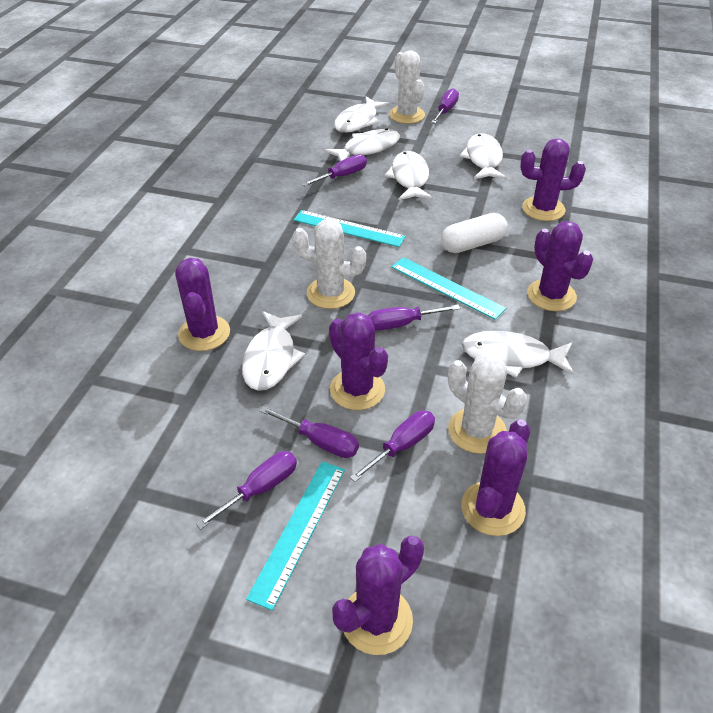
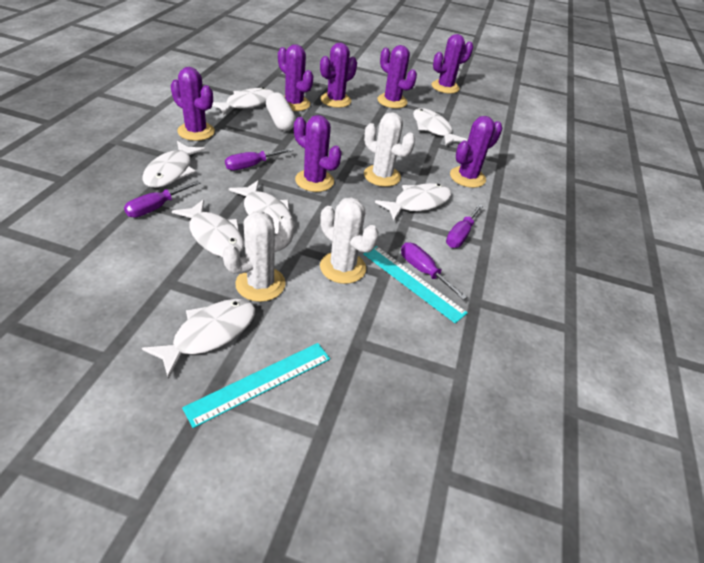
purple cactus: [175,258,230,351] [329,312,388,410] [332,536,424,655] [461,419,530,536] [520,138,586,221] [527,221,593,311] = 6 -> [171,67,215,141] [278,44,313,111] [294,115,342,192] [320,43,357,108] [377,45,417,108] [432,34,473,94] [450,116,503,188] = 7
purple screwdriver: [196,451,297,530] [260,406,359,458] [302,154,367,186] [350,410,435,482] [368,305,460,330] [431,88,459,124] = 6 -> [124,181,200,218] [225,148,293,170] [401,242,467,300] [446,204,483,248] = 4
turquoise ruler: [246,461,345,611] [294,210,406,247] [391,257,506,320] = 3 -> [182,343,330,428] [363,246,468,323] = 2
white fish: [242,311,305,391] [324,128,400,161] [334,96,390,133] [384,151,433,200] [459,133,507,180] [462,331,574,378] = 6 -> [142,141,206,188] [142,299,255,379] [172,199,244,257] [212,87,274,116] [229,180,293,234] [375,183,451,221] [413,108,467,146] = 7

